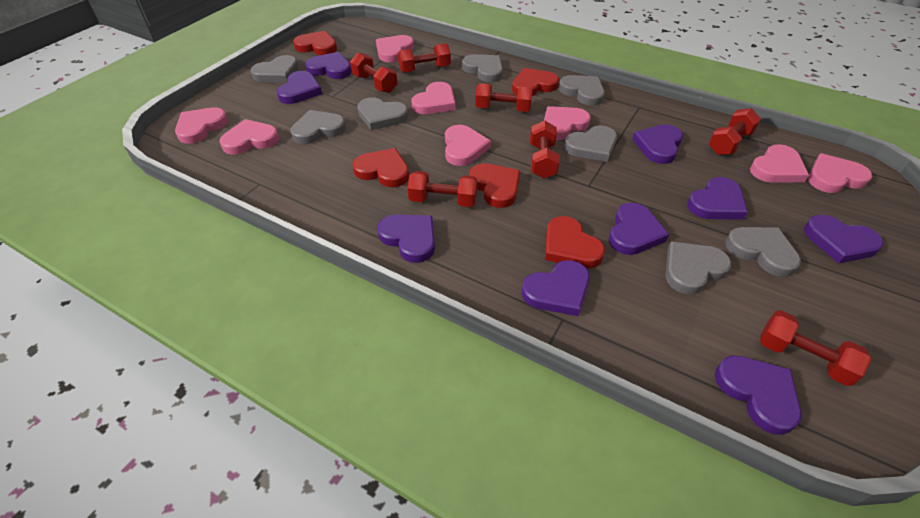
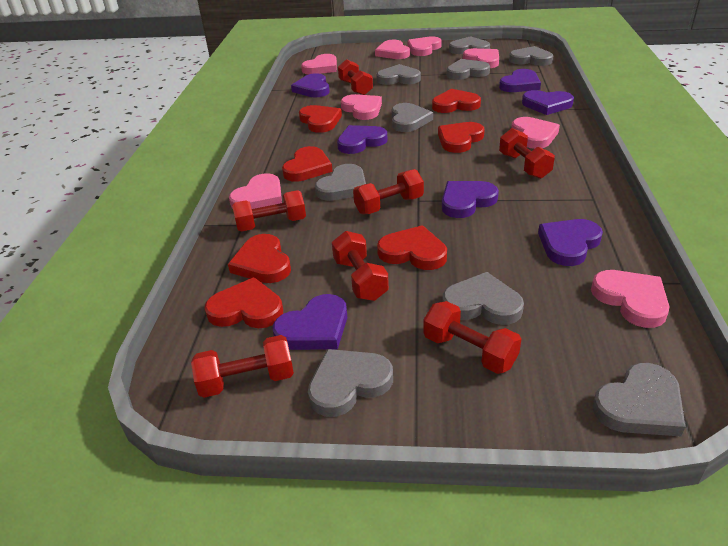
grey heart: [251,55,299,83] [290,110,346,144] [357,97,408,130] [462,54,503,82] [559,75,605,106] [564,125,617,162] [665,242,731,294] [725,227,801,277] = 8 -> [308,349,393,417] [315,164,366,201] [376,64,421,85] [392,103,433,132] [442,272,524,325] [447,59,490,80] [449,36,490,54] [509,46,553,66] [592,363,685,436] = 9
purple heart: [277,71,322,104] [305,52,352,79] [377,214,435,263] [522,260,590,316] [609,203,669,255] [632,124,683,164] [687,177,748,220] [715,355,801,435] [804,215,884,264] = 9 -> [273,294,347,350] [291,73,330,97] [337,125,387,154] [442,181,499,218] [499,69,541,92] [522,90,574,115] [538,219,603,266] = 7
red heart: [293,31,337,55] [353,148,409,187] [469,163,520,208] [512,68,559,96] [545,216,605,268] = 5 -> [205,277,283,328] [228,234,291,283] [282,146,332,182] [299,105,342,133] [377,225,447,270] [432,89,481,113] [438,122,485,153] = 7

